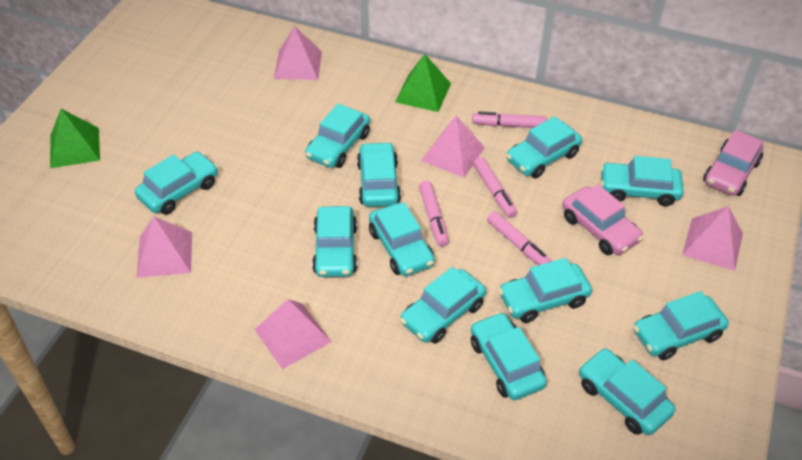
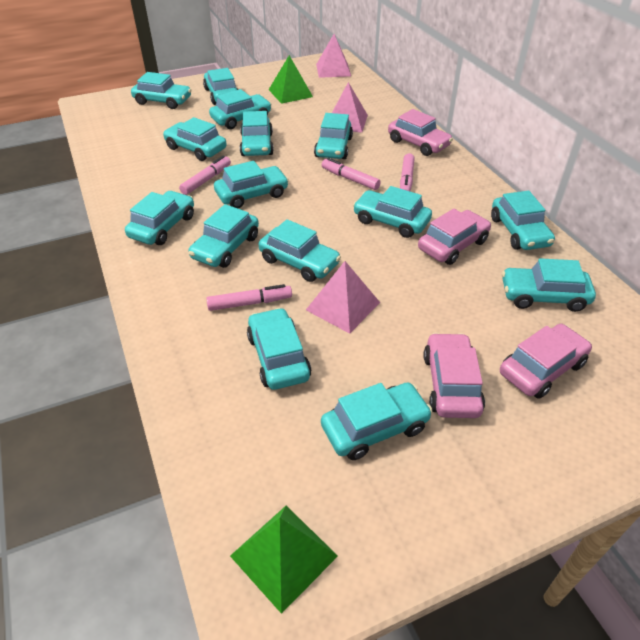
pink car: [562,184,644,255] [703,130,764,196] = 2 -> [388,109,453,156] [418,208,491,265] [423,333,485,418] [500,324,592,399] = 4
pink pyramid: [137,216,192,278] [254,299,331,369] [274,26,322,80] [421,116,485,178] [682,206,743,271] = 5 -> [306,261,380,334] [316,34,351,78] [332,82,368,133] = 3
turquoise car: [135,152,218,215] [305,104,370,168] [312,206,357,277] [357,142,401,207] [369,202,435,276] [400,267,486,344] [471,312,547,400] [498,258,592,323] [506,116,582,178] [579,348,675,435] [600,156,684,206] [634,291,729,360] = 12 -> [125,191,194,245] [131,72,191,109] [163,117,226,161] [188,204,259,268] [203,68,238,105] [209,89,271,129] [214,161,289,208] [240,111,274,156] [247,308,311,390] [259,219,341,282] [314,113,353,159] [321,382,432,460] [353,186,432,238] [491,191,555,250] [502,258,596,312] = 15

